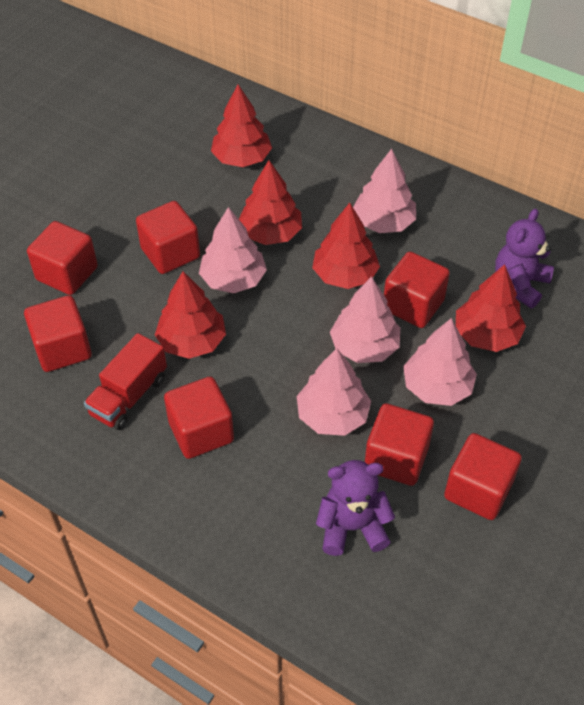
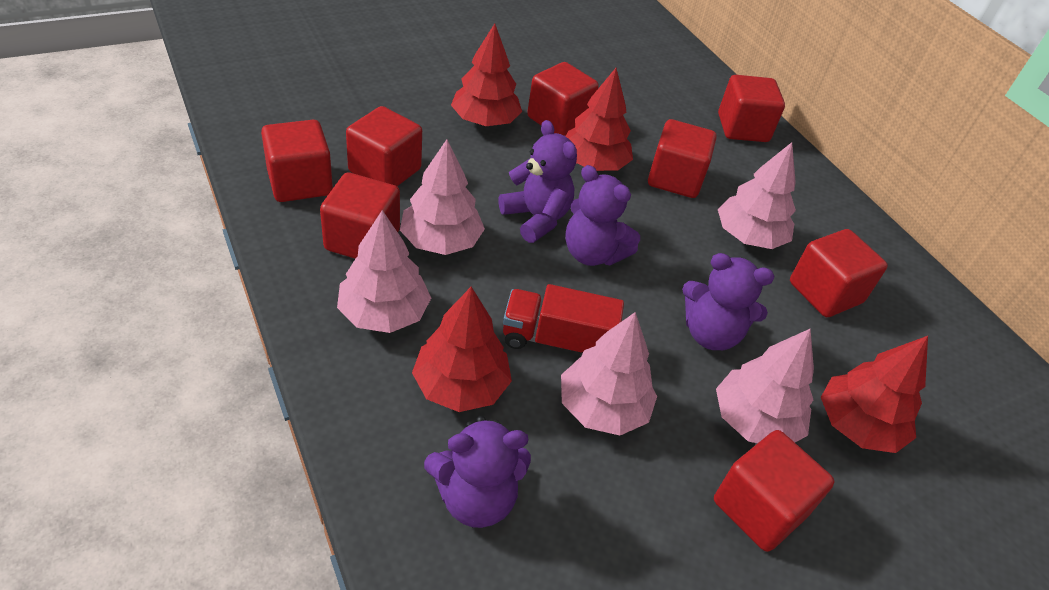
purple teddy bear: [316,460,395,556] [495,208,554,308] = 2 -> [424,416,531,528] [499,120,577,243] [565,165,640,266] [682,253,774,350] = 4
red cube: [24,295,92,372] [27,221,98,295] [136,201,200,274] [164,377,234,459] [365,404,434,486] [384,252,450,328] [444,433,522,520] = 7 -> [261,120,333,202] [320,172,400,259] [346,106,422,186] [527,62,599,136] [648,119,717,198] [714,430,834,552] [718,75,785,142] [790,229,888,317] = 8
red tree: [155,271,226,359] [211,84,272,167] [239,160,302,245] [312,203,380,289] [456,264,526,352] = 5 -> [412,287,512,412] [451,23,522,126] [566,68,633,171] [821,336,928,453] = 4

